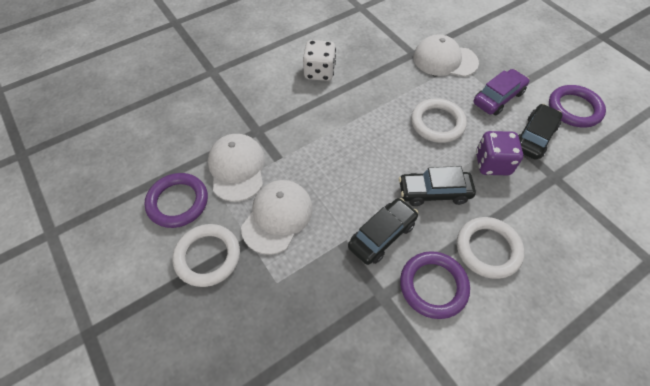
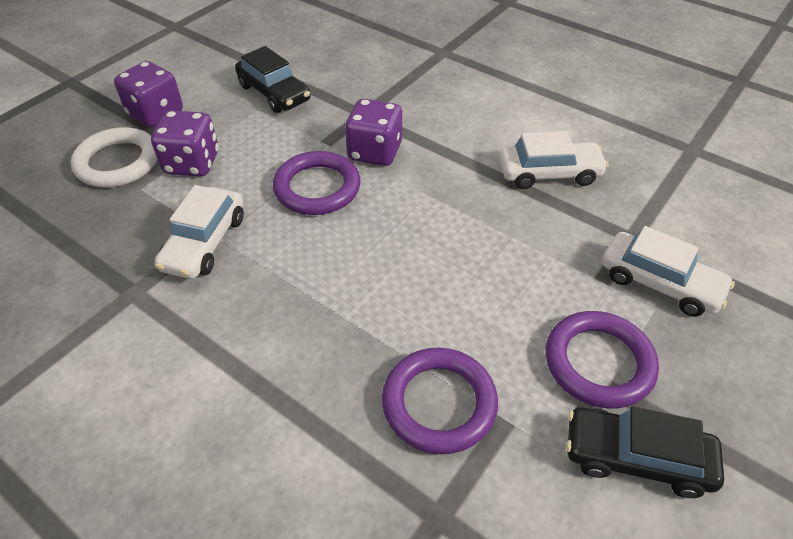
black car: [348,198,418,265] [399,166,476,206] [518,104,563,160] = 3 -> [235,46,311,113] [566,406,724,498] = 2
purple car: [473,69,530,115] = 1 -> none = 0
purple dice: [476,131,523,175] = 1 -> [114,61,183,127] [151,110,219,176] [345,99,402,166] = 3
white cap: [208,134,265,202] [241,180,313,255] [413,34,479,77] = 3 -> none = 0
white car: none = 0 -> [155,185,244,279] [499,131,609,189] [602,226,735,317] = 3
white dice: [303,40,336,81] = 1 -> none = 0
white ring: [173,224,240,287] [411,99,467,143] [457,217,525,279] = 3 -> [71,127,157,188] = 1

